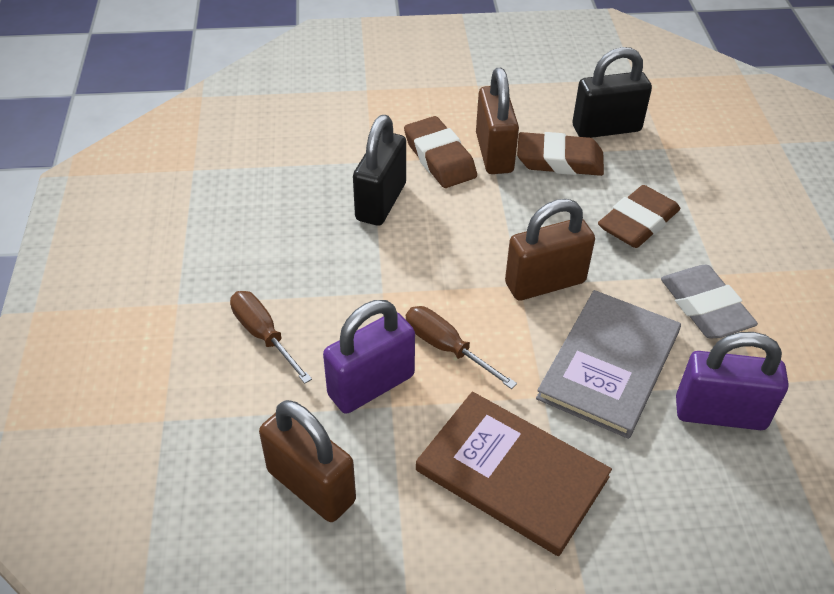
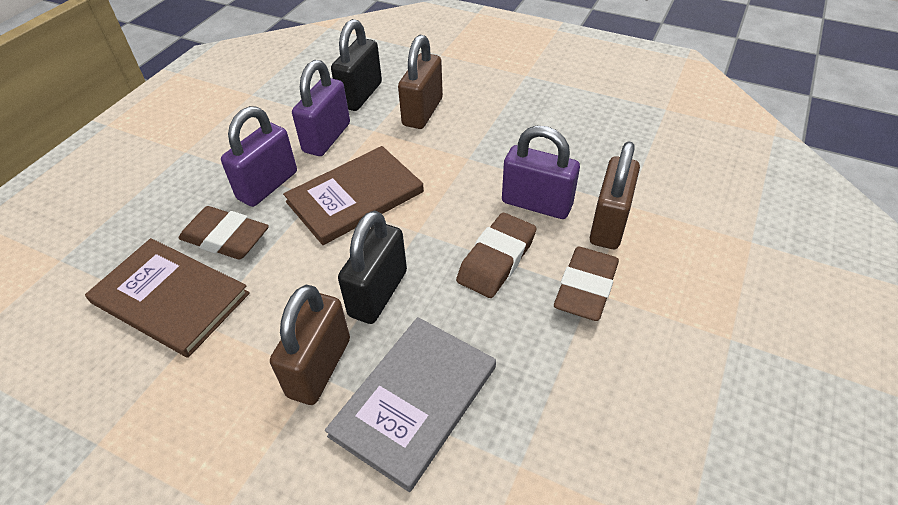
brown book: [416,392,612,556] = 1 -> [85,238,250,358] [283,146,424,245] = 2
brown screwdriver: [230,291,312,384] [406,306,517,389] = 2 -> none = 0
grey eraser: [661,265,758,339] = 1 -> none = 0
purple padlock: [323,300,415,414] [676,332,788,430] = 2 -> [221,106,297,207] [292,60,350,156] [502,126,580,219] = 3

